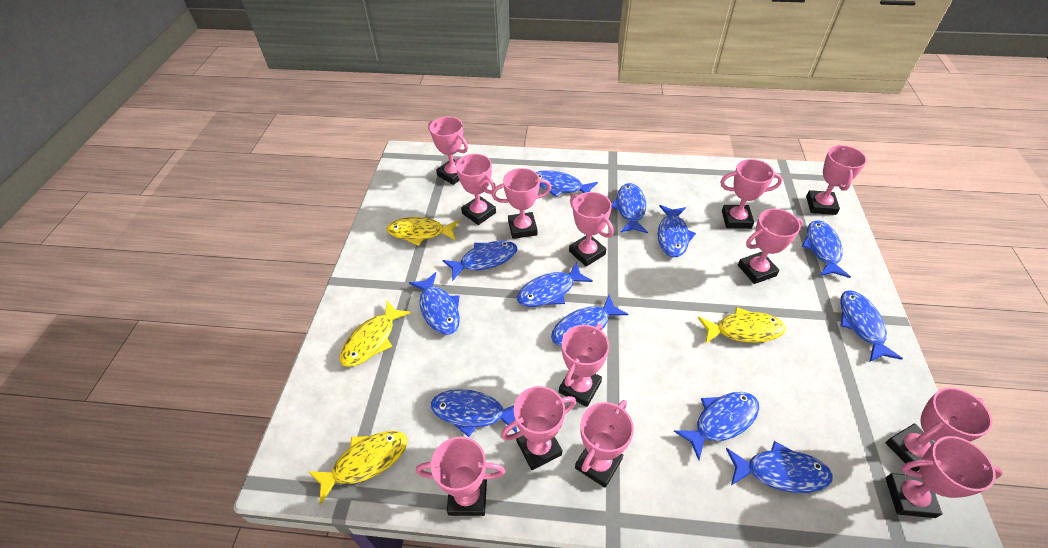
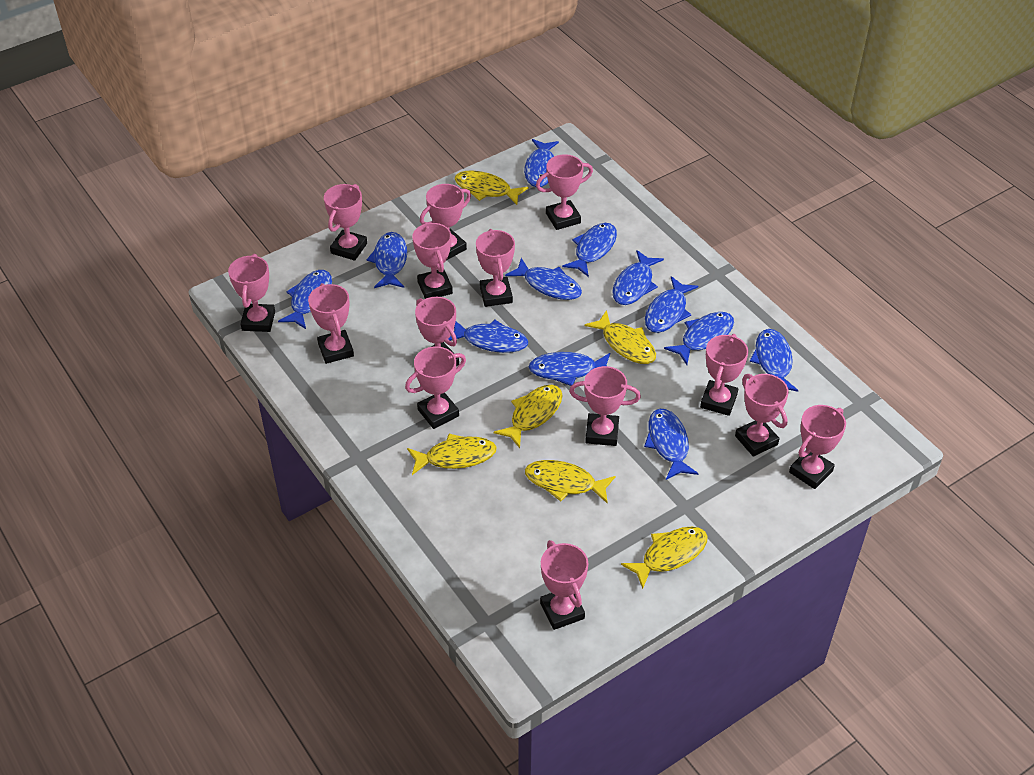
pink trophy: [416,437,505,516] [428,117,468,185] [455,154,496,225] [492,168,551,239] [501,386,576,470] [559,324,609,407] [569,192,614,267] [575,400,634,488] [720,159,782,229] [738,209,803,284] [806,145,867,215] [885,436,1003,518] [886,387,992,471] = 13 -> [228,254,275,332] [308,283,354,364] [324,184,367,261] [405,346,466,429] [412,222,453,299] [415,297,459,366] [420,184,471,260] [476,229,515,307] [536,154,593,230] [540,540,588,630] [569,366,641,446] [700,334,748,416] [735,374,789,457] [789,405,846,489] = 14
yellow fish: [308,431,408,505] [340,300,411,367] [387,217,459,246] [698,307,786,344] = 4 -> [407,434,497,475] [455,170,528,205] [494,385,563,448] [525,460,615,503] [584,310,656,364] [621,526,708,589] = 6

